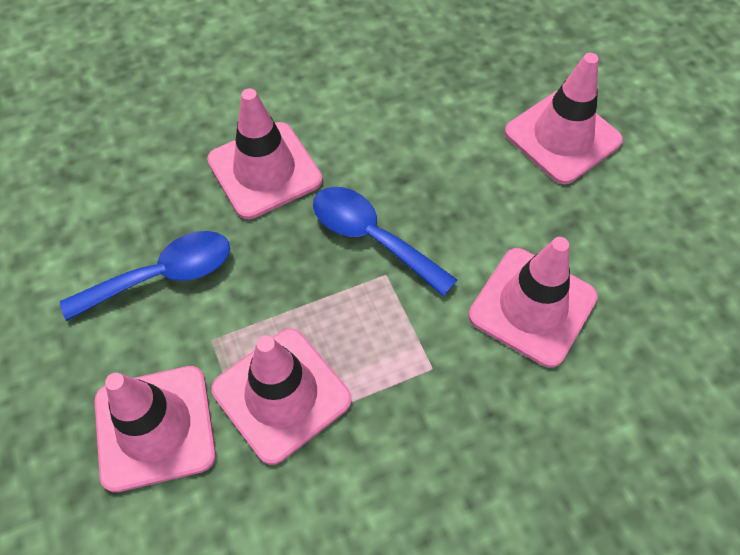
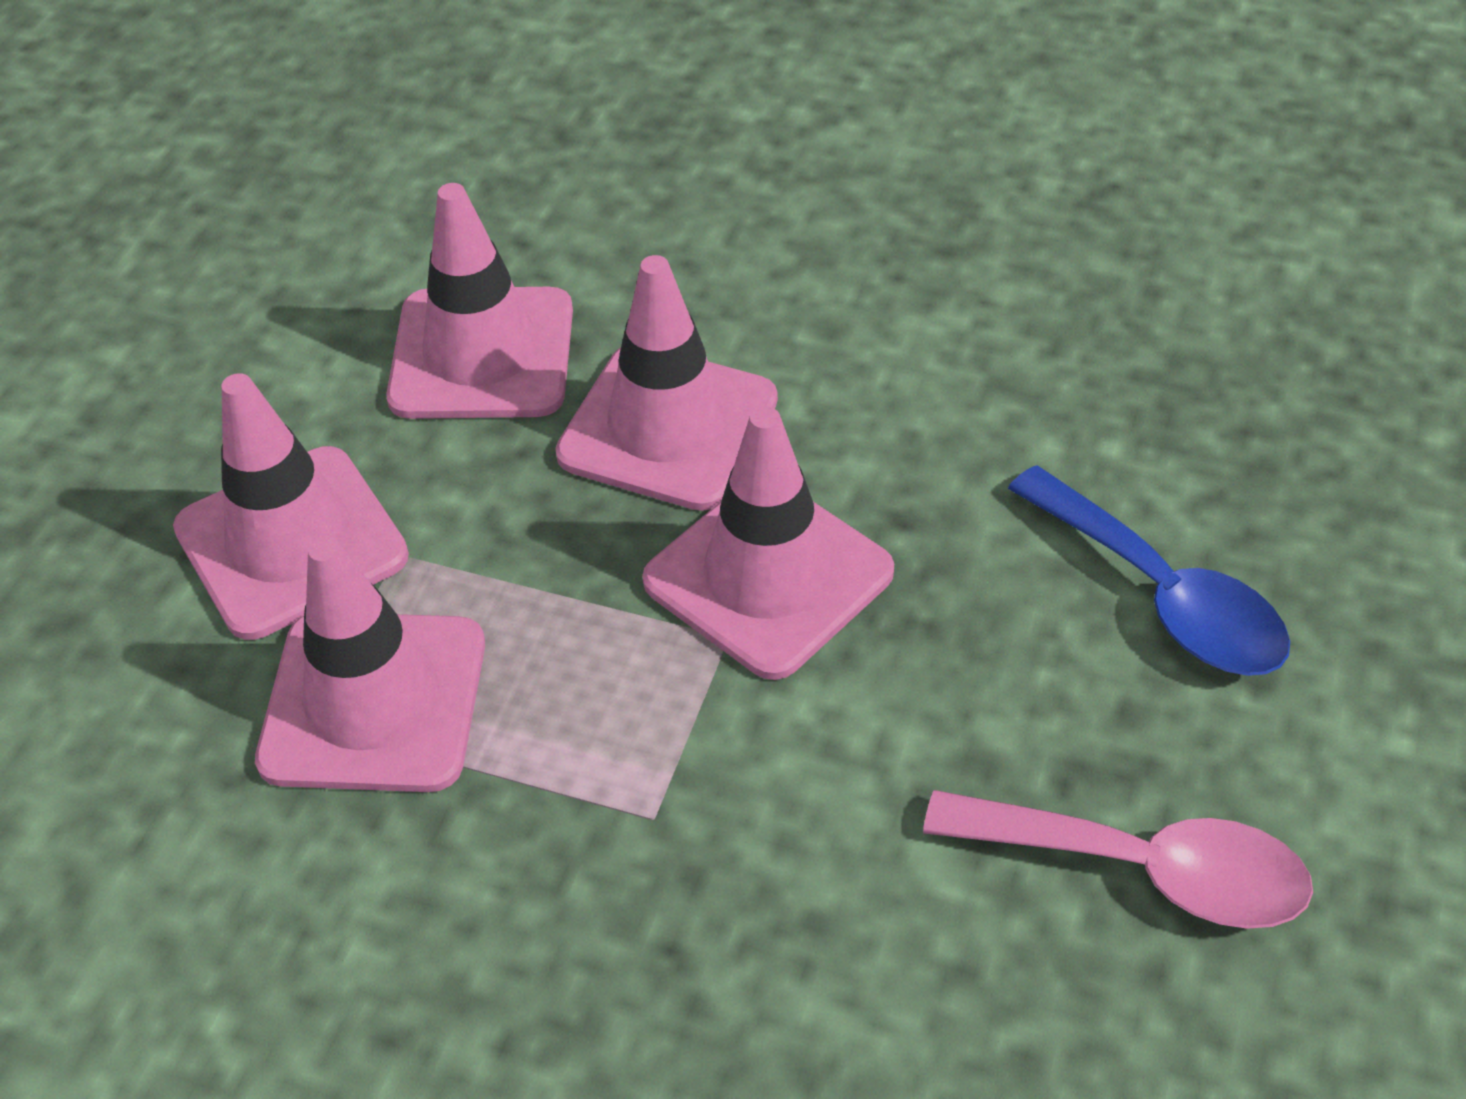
blue spoon: [60,231,230,321] [313,187,457,297] = 2 -> [1008,465,1290,676] = 1
pink spoon: none = 0 -> [923,790,1313,929] = 1

